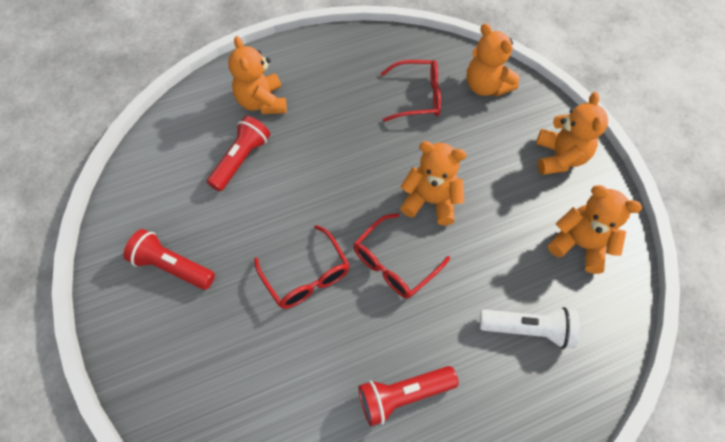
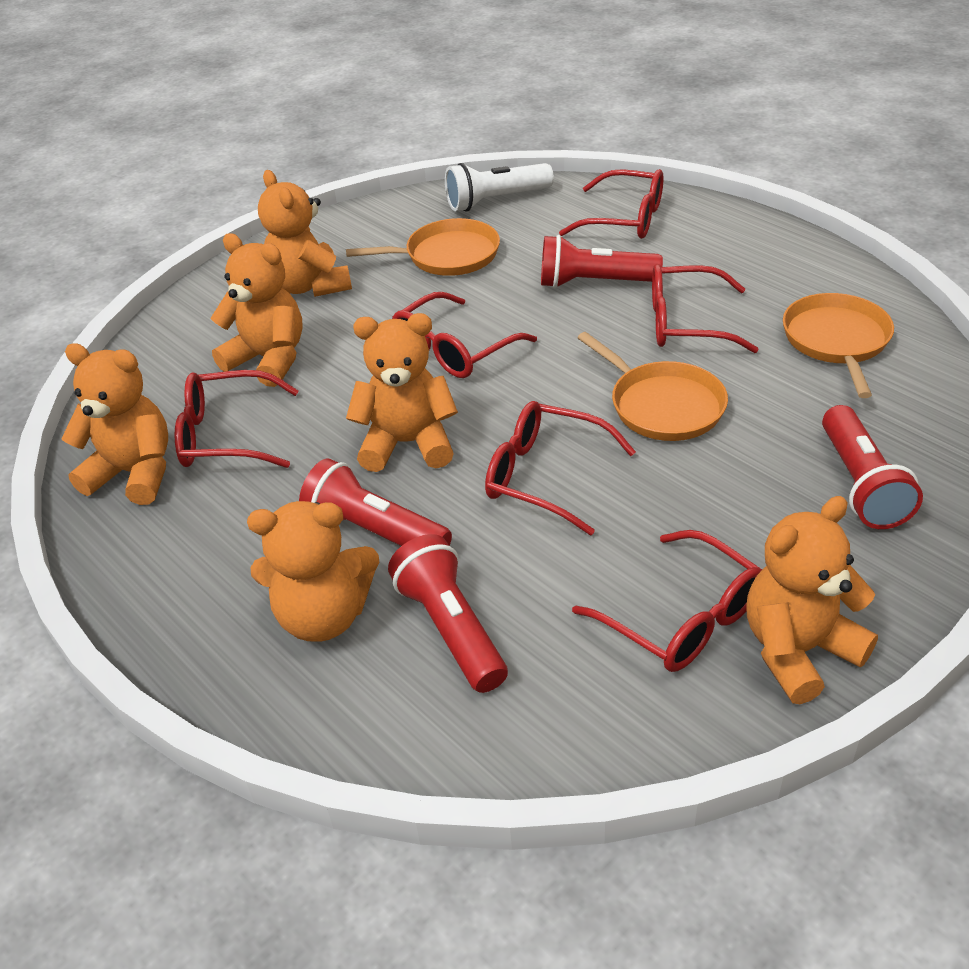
orange pan: none = 0 -> [346,218,500,276] [577,332,728,441] [783,293,894,398] = 3
orange teddy bear: [228,36,287,114] [400,141,467,225] [467,23,520,97] [536,92,608,175] [548,185,642,274] = 5 -> [61,343,168,505] [210,233,303,387] [247,501,379,642] [258,170,352,297] [346,313,458,472] [746,496,878,704] = 6
red flashlight: [123,229,215,290] [207,116,270,191] [358,366,459,426] = 3 -> [299,458,452,546] [388,534,508,693] [541,235,663,288] [822,405,923,529] = 4
red glasses: [254,225,350,309] [353,213,450,299] [381,60,441,122] = 3 -> [174,370,299,468] [392,292,537,378] [485,401,636,535] [559,169,663,239] [572,530,762,672] [652,264,759,353] = 6

